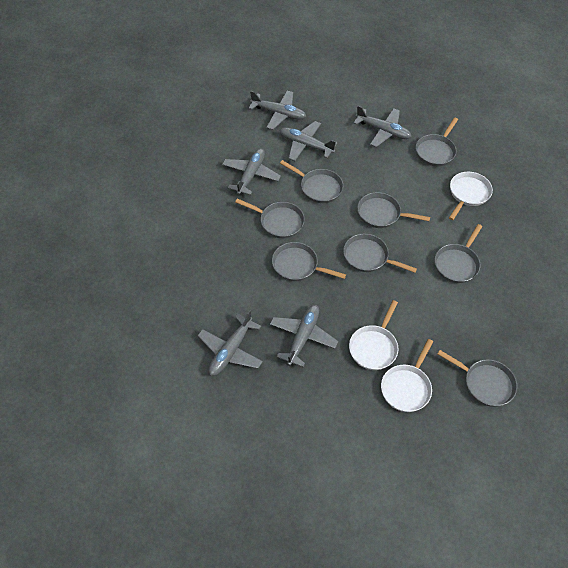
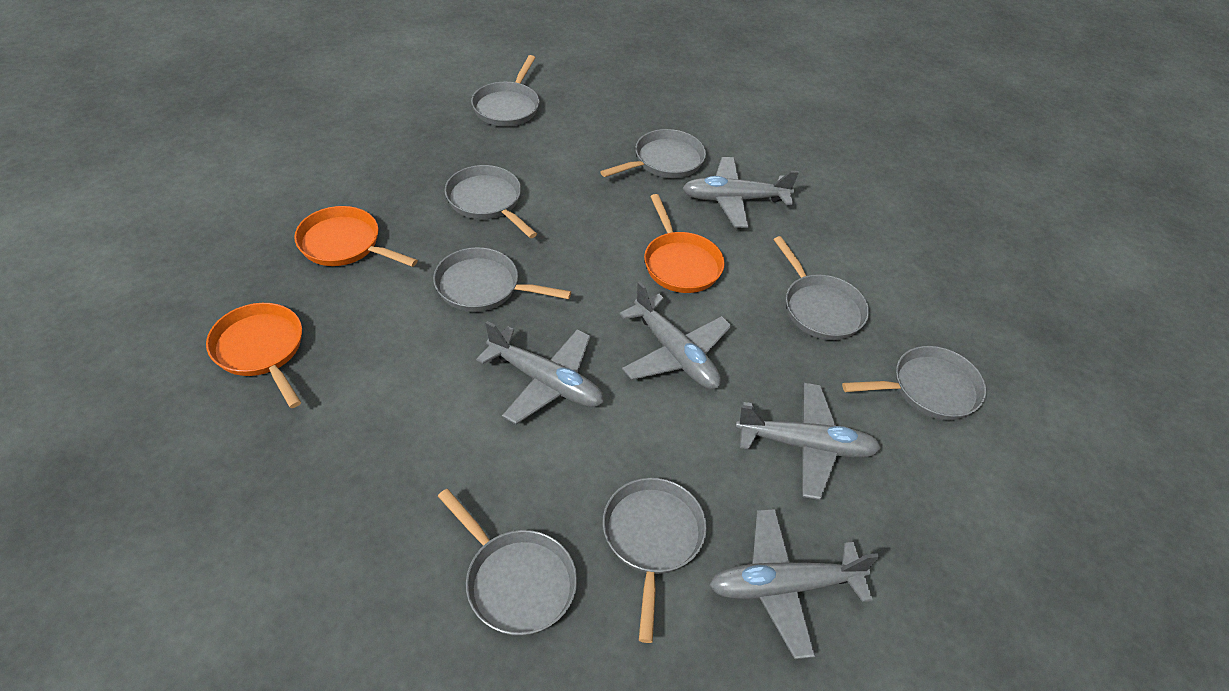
grey plane: [197,310,263,376] [222,148,281,195] [249,91,306,130] [270,305,338,367] [280,121,338,161] [354,106,412,147] = 6 -> [476,321,604,424] [619,282,732,389] [682,157,799,228] [710,509,879,659] [735,383,881,500] = 5
orange pan: none = 0 -> [206,303,302,408] [294,206,418,267] [644,194,725,293] = 3
white pan: [349,300,399,370] [381,339,433,412] [449,172,493,220] = 3 -> none = 0

